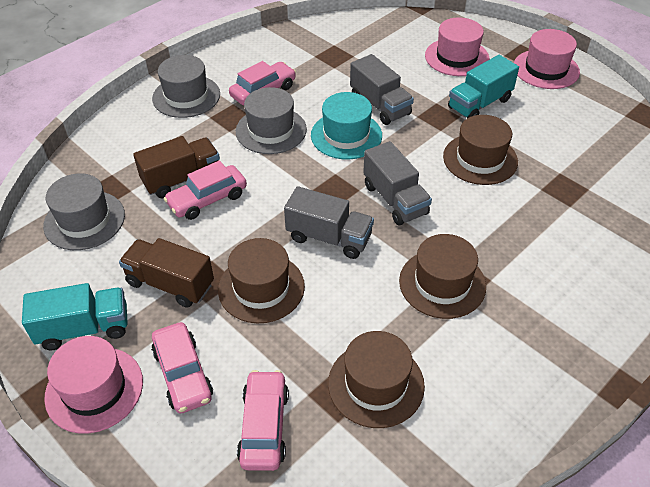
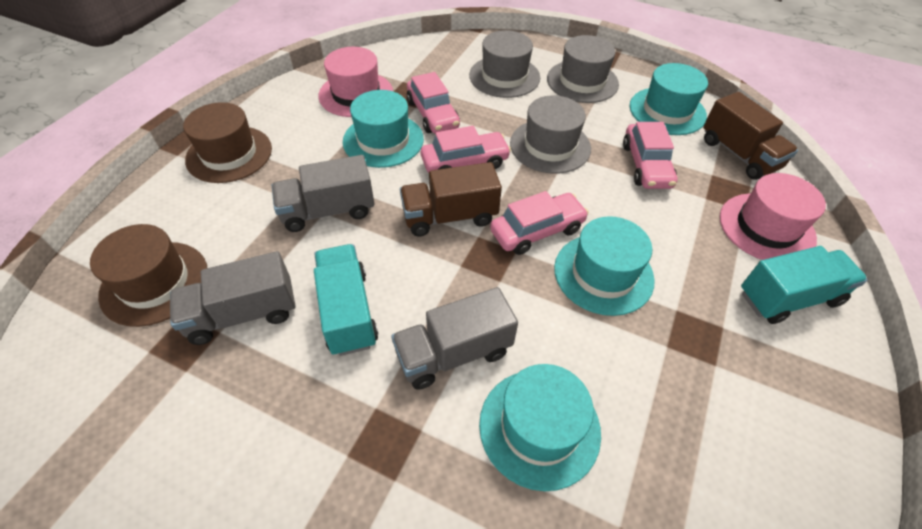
brown hat: [218,238,305,323] [328,331,425,428] [399,234,486,319] [443,115,518,185] = 4 -> [90,224,207,327] [183,102,272,183] = 2
pink hat: [44,336,143,434] [425,17,489,76] [514,29,580,89] = 3 -> [319,47,393,117] [720,173,826,260] = 2
turquoise hat: [311,92,382,159] = 1 -> [343,90,424,168] [479,364,601,491] [554,216,655,316] [630,63,708,135] = 4

